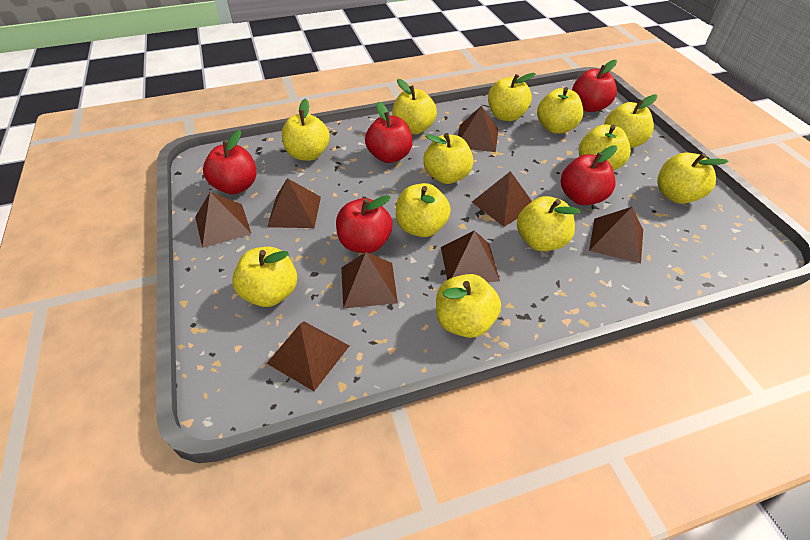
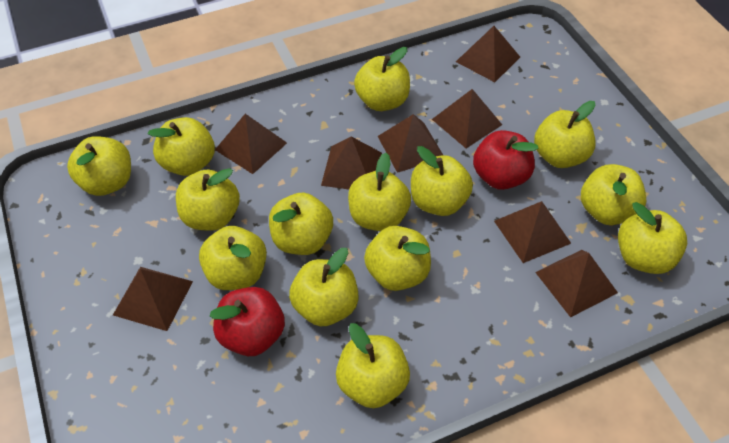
red apple: [203,130,257,194] [336,195,393,253] [365,102,413,163] [561,146,617,205] [572,60,617,112] = 5 -> [209,287,285,356] [473,130,539,190] = 2
yellow apple: [232,247,297,307] [282,99,329,161] [392,79,437,134] [396,183,451,237] [423,133,473,184] [436,274,501,338] [488,73,536,121] [517,196,580,251] [537,87,583,134] [579,124,631,171] [604,95,657,148] [657,152,729,204] = 12 -> [67,136,131,196] [148,117,215,176] [176,168,240,231] [199,226,267,290] [269,193,333,255] [289,248,359,326] [336,323,410,408] [348,153,411,231] [354,47,410,111] [364,226,431,291] [411,146,473,216] [534,101,596,168] [581,164,646,225] [618,202,687,274] = 14

